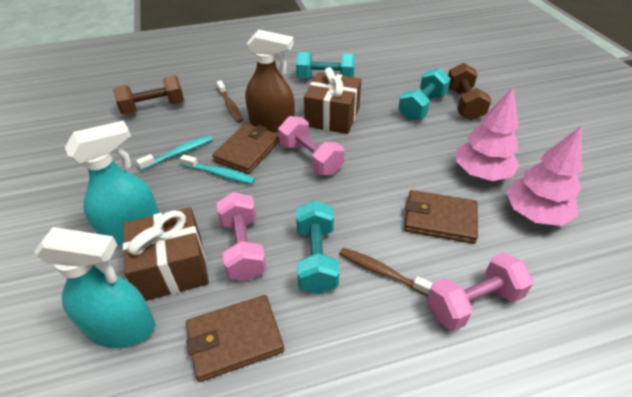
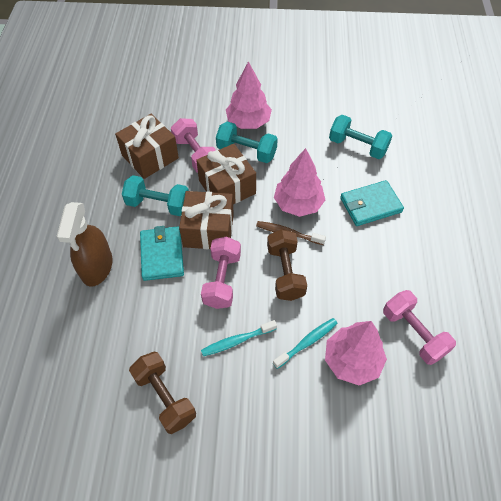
brown gift: [123,207,209,301] [304,67,361,134] = 2 -> [115,114,179,179] [179,191,234,249] [196,144,256,204] = 3
brown toothbrush: [216,80,243,123] [339,248,432,296] = 2 -> [256,221,326,245] = 1
brown wallet: [186,295,284,382] [212,123,279,174] [404,190,478,244] = 3 -> none = 0
pink tree: [456,87,520,181] [506,126,582,226] = 2 -> [226,61,272,129] [274,148,325,217] [325,321,387,386] = 3
turquoise spray bottle: [34,227,155,348] [65,120,159,245] = 2 -> none = 0
turquoise wallet: none = 0 -> [140,226,184,281] [340,180,404,226] = 2

